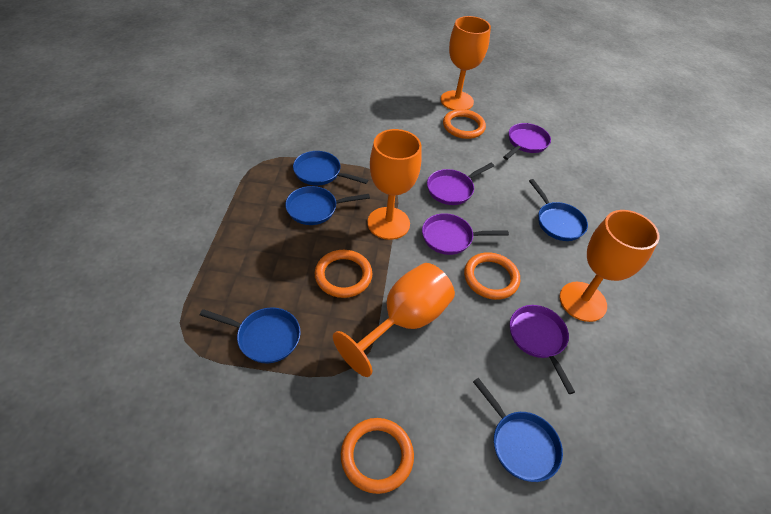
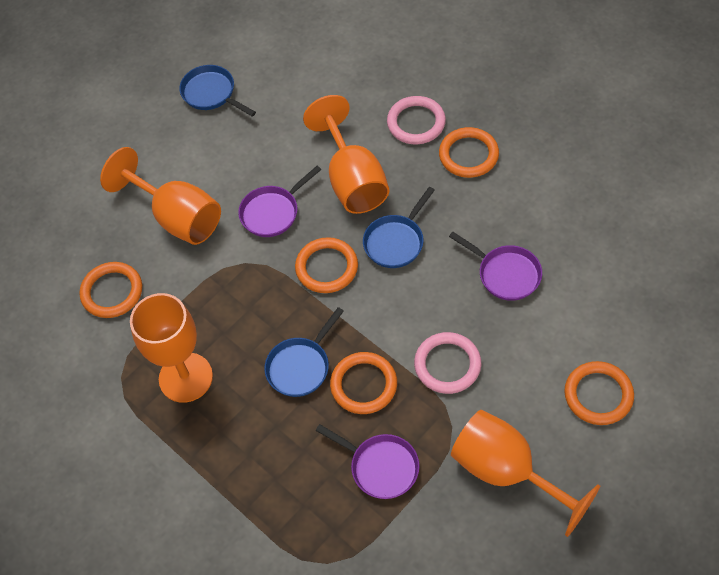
blue pan: [200,307,301,363] [285,186,370,225] [293,151,368,186] [473,378,563,482] [529,179,588,241] = 5 -> [179,65,256,117] [264,307,344,397] [363,187,435,268] = 3
orange ring: [315,250,372,298] [341,418,414,494] [443,109,486,139] [464,252,520,300] = 4 -> [79,262,142,318] [295,237,358,293] [330,352,397,414] [439,127,499,178] [564,361,634,425] = 5
pink ring: none = 0 -> [387,96,446,144] [414,332,481,394] = 2
purple pan: [422,213,509,255] [427,163,494,205] [503,123,551,160] [510,305,575,394] = 4 -> [238,166,321,237] [315,424,419,499] [449,232,542,301] = 3

